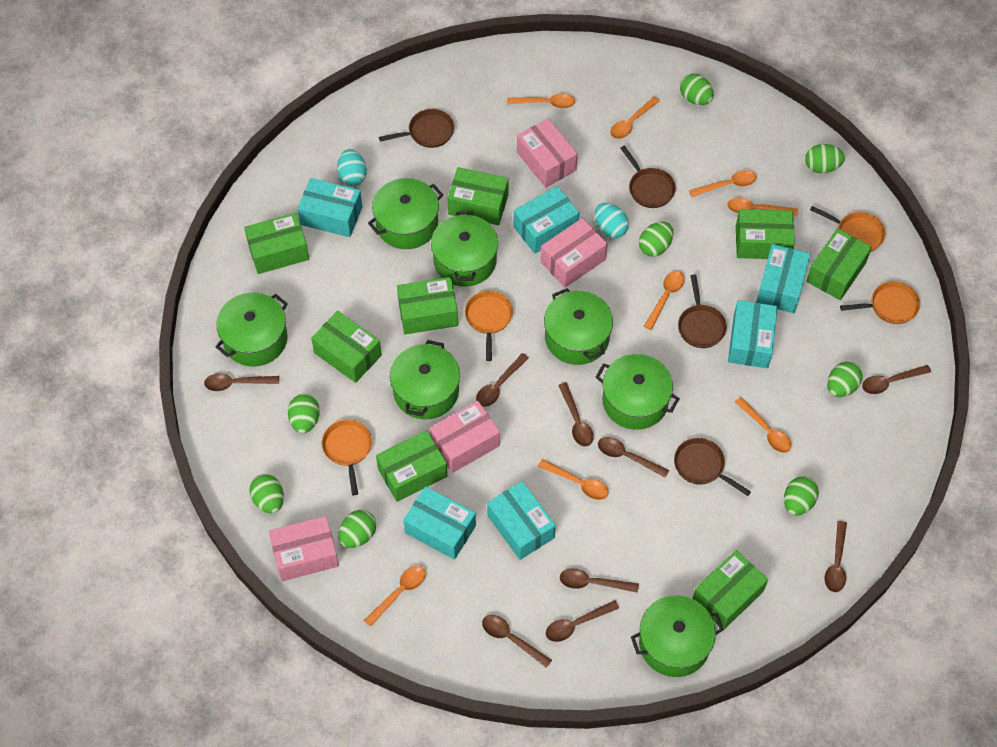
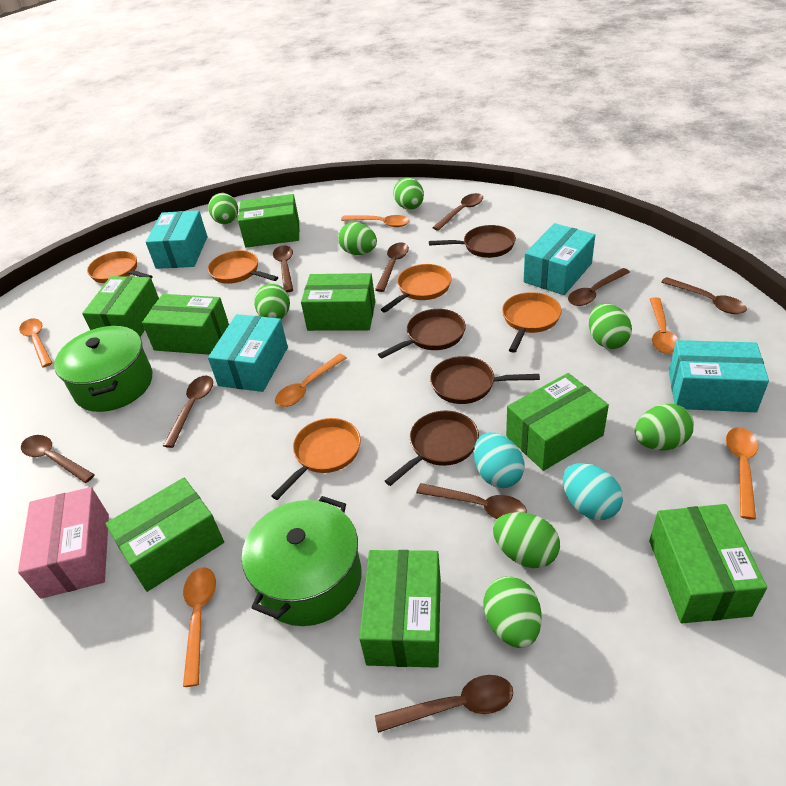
green pot: [215,292,288,367] [368,178,443,249] [390,340,460,419] [431,212,498,287] [544,288,613,365] [596,354,680,430] [631,595,724,677] = 7 -> [54,326,152,412] [242,496,362,626] = 2
orange pan: [322,419,372,495] [465,291,513,361] [810,206,886,252] [840,281,920,324] = 4 -> [87,251,153,283] [208,250,278,284] [271,418,361,500] [381,264,452,313] [502,292,562,353] = 5
orange spoon: [364,566,426,627] [507,93,575,108] [538,459,609,500] [610,96,660,139] [644,271,685,330] [689,170,757,197] [727,198,798,216] [735,397,792,453] = 8 -> [19,318,52,368] [183,567,216,687] [275,354,347,407] [341,215,410,227] [650,297,678,354] [726,427,758,520] = 6
pink box: [269,516,339,581] [430,401,500,473] [517,119,578,188] [540,218,608,288] = 4 -> [18,487,109,599] = 1
turquoise box: [297,178,362,237] [403,486,476,560] [487,481,556,560] [513,186,579,254] [728,300,778,368] [756,244,811,313] = 6 -> [146,210,207,269] [208,314,288,392] [523,223,595,295] [669,340,769,412] = 4

